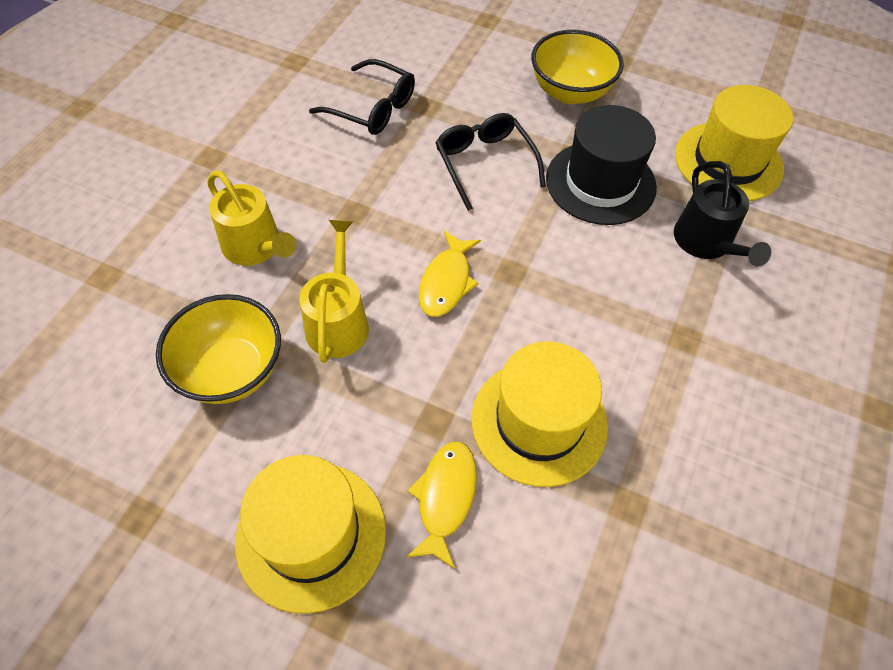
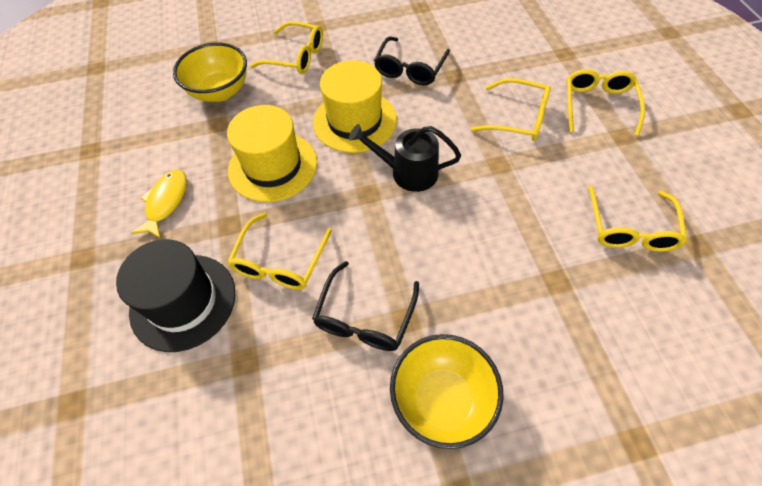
yellow fish: [406,441,477,569] [419,231,481,317] = 2 -> [131,170,187,239] = 1
yellow glasses: none = 0 -> [228,213,332,290] [250,21,323,74] [471,78,551,141] [566,69,645,136] [588,185,687,252] = 5
yellow hat: [235,455,386,614] [472,341,608,487] [675,85,793,201] = 3 -> [227,105,317,202] [313,60,397,153] = 2
yellow watering can: [208,170,296,266] [299,220,369,363] = 2 -> none = 0

